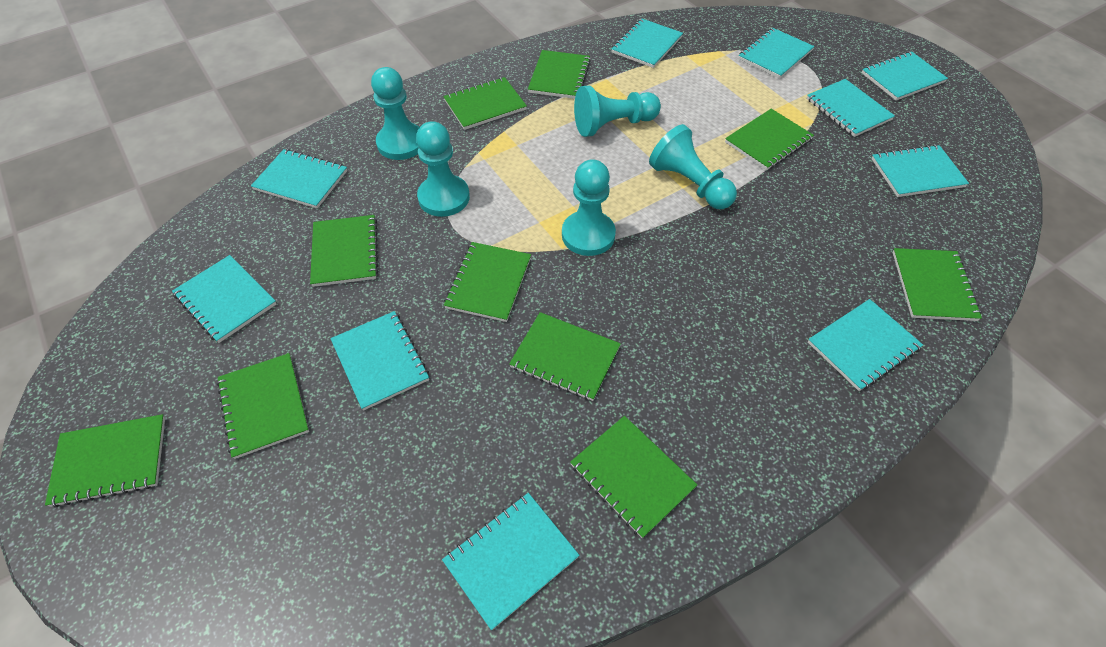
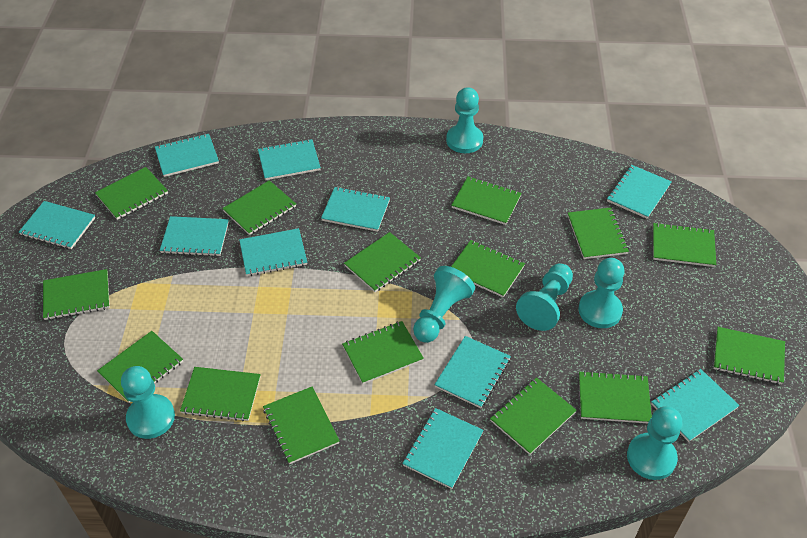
green notebook: [45,414,165,507] [217,353,309,459] [310,215,378,287] [443,77,527,130] [444,242,531,322] [509,312,621,401] [528,50,591,99] [570,416,697,538] [725,109,814,170] [892,248,982,321] = 10 -> [43,269,110,320] [95,167,168,220] [97,331,183,403] [180,367,261,421] [222,180,296,235] [263,387,339,464] [342,321,424,384] [344,232,421,292] [451,176,522,225] [451,240,525,297] [490,377,577,455] [567,207,629,259] [579,371,652,423] [653,223,716,267] [713,327,785,384] = 15
turquoise pawn: [371,67,420,160] [416,121,470,217] [562,159,616,256] [574,86,661,137] [649,124,737,209] = 5 -> [121,366,175,439] [413,266,475,343] [446,87,483,153] [516,264,573,331] [578,258,625,328] [627,406,682,480] = 6

